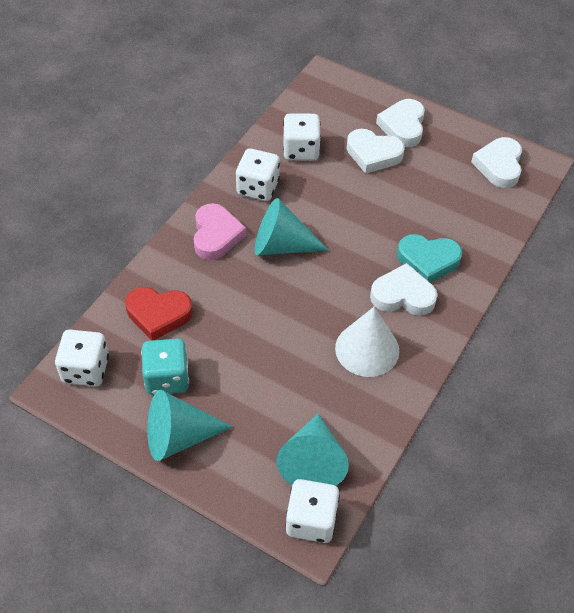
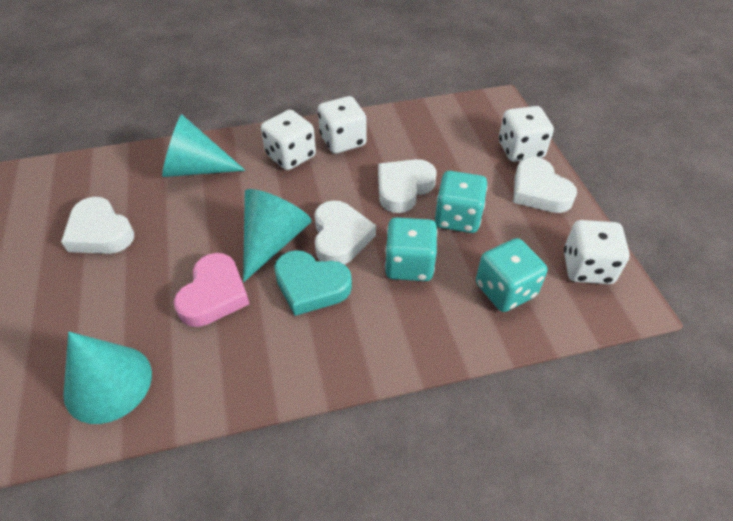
red heart: [125,287,193,340] = 1 -> none = 0
turquoise dice: [141,338,189,395] = 1 -> [385,217,437,281] [435,171,488,233] [476,238,548,312] = 3
white cone: [335,307,399,377] = 1 -> none = 0

